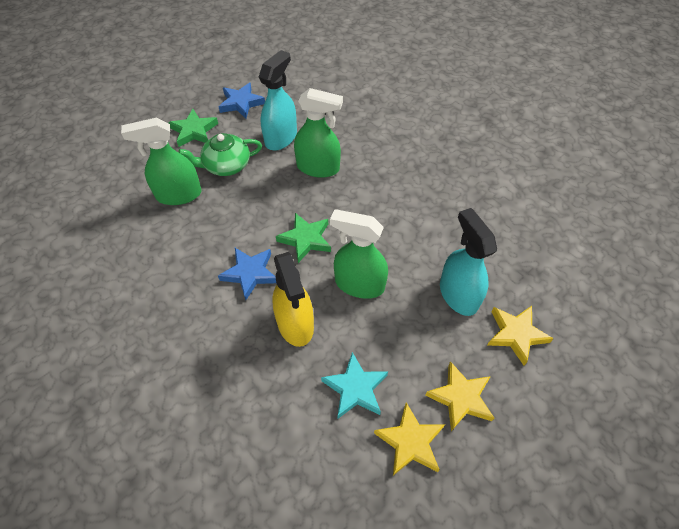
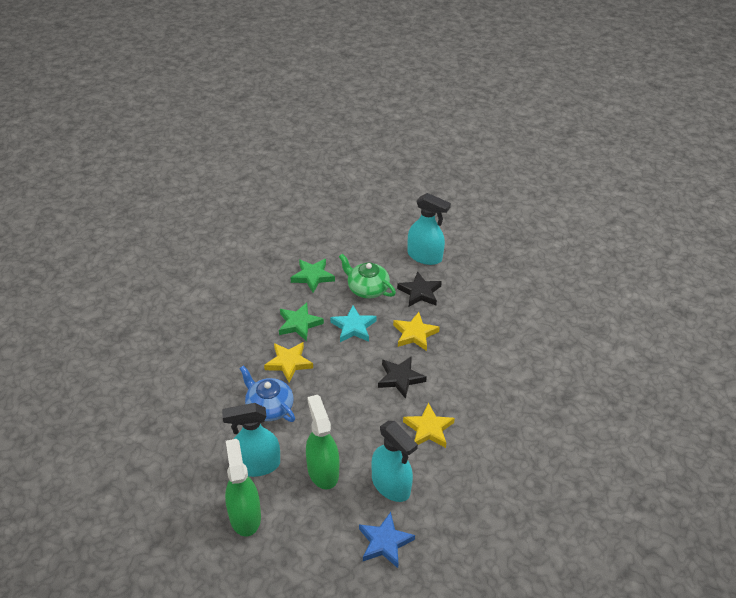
black star: none = 0 -> [378,356,427,399] [397,272,442,307] = 2
blue star: [218,83,265,119] [218,248,276,300] = 2 -> [359,512,415,568] = 1
blue teapot: none = 0 -> [239,365,295,422] = 1
green spray bottle: [121,118,202,205] [294,88,343,178] [330,209,388,299] = 3 -> [225,439,261,537] [306,395,339,489] = 2
turquoise spray bottle: [259,50,297,150] [440,208,497,316] = 2 -> [222,403,280,477] [371,421,418,502] [408,193,451,265] = 3
yellow spray bottle: [272,252,314,347] = 1 -> none = 0

